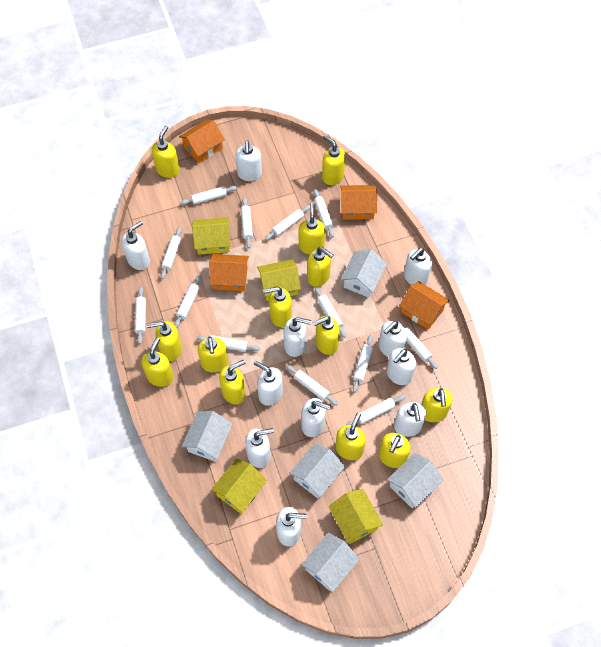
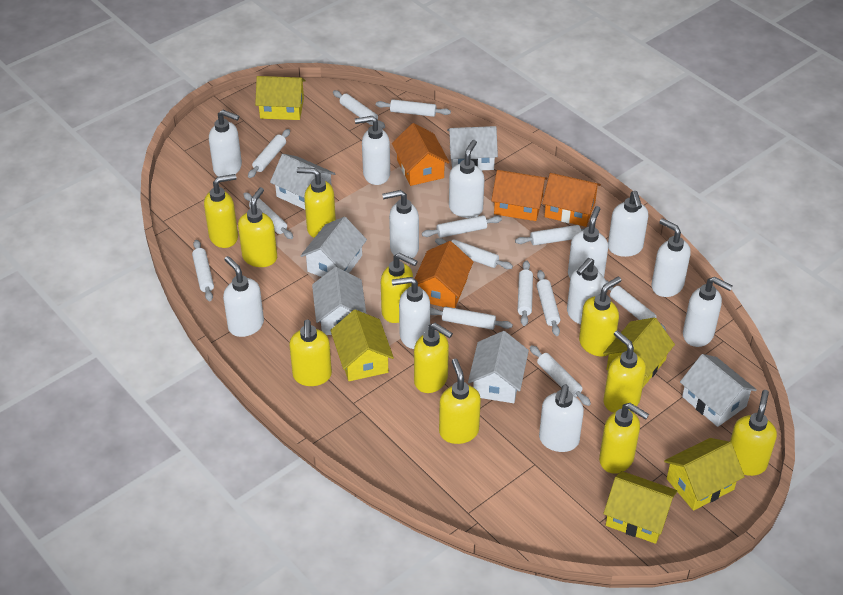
white house: [182,411,232,462] [289,443,345,498] [301,533,360,592] [340,249,387,298] [387,453,443,508] = 5 -> [270,154,336,209] [301,217,367,277] [312,267,366,335] [447,126,498,170] [468,331,529,403] [680,354,757,427] = 6
white soap dispenser: [122,221,150,270] [235,140,262,181] [245,428,274,468] [254,361,283,406] [276,507,307,546] [284,317,311,357] [301,398,331,437] [379,321,407,357] [387,348,416,385] [394,402,426,437] [404,248,432,285] = 11 -> [209,110,242,177] [223,256,264,337] [355,116,390,185] [382,190,419,259] [392,277,430,349] [449,140,485,218] [539,385,584,452] [567,258,606,325] [568,206,608,278] [608,191,648,257] [652,218,691,297] [683,277,733,347] = 12
yellow house: [192,217,231,255] [211,458,267,514] [257,259,301,301] [328,489,383,544] = 4 -> [255,76,306,120] [331,309,394,381] [603,317,675,387] [603,471,677,544] [664,438,745,511] = 5
yellow soap dispenser: [141,337,174,387] [147,321,182,361] [152,126,180,178] [198,336,228,372] [219,360,246,404] [263,287,292,327] [299,203,325,254] [307,247,333,287] [313,316,340,355] [322,135,346,185] [335,413,366,460] [379,433,411,468] [421,388,453,422] = 13 -> [204,174,238,248] [238,187,277,267] [289,319,332,386] [297,167,336,238] [381,253,418,323] [414,323,453,393] [439,359,481,444] [579,277,621,356] [599,403,649,474] [604,330,646,413] [730,390,777,476] = 11

